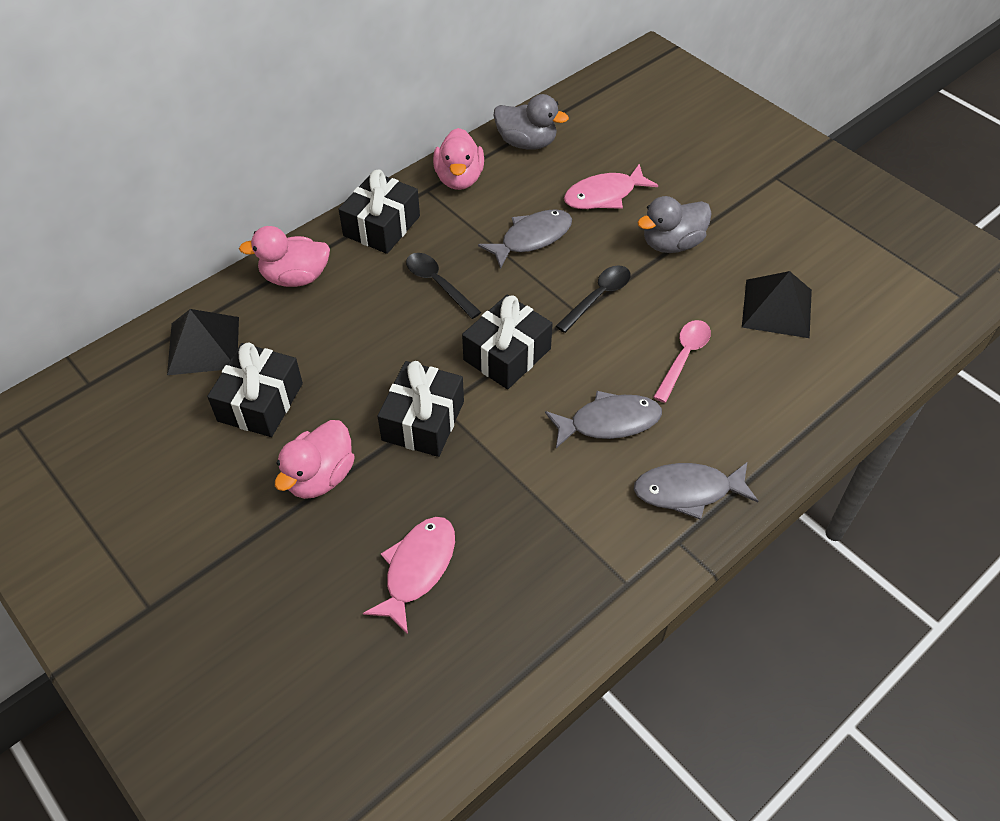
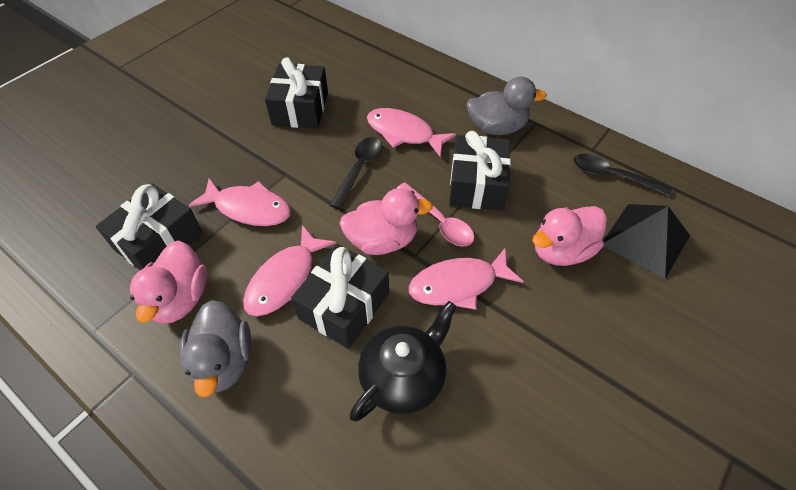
black pyramid: [167,309,239,375] [742,271,812,338] = 2 -> [603,204,690,279] = 1
black teapot: none = 0 -> [350,301,457,421] = 1
grey fish: [478,209,572,269] [545,391,662,448] [634,462,758,520] = 3 -> none = 0
pink fish: [363,517,455,634] [564,164,658,209] = 2 -> [189,178,291,226] [243,225,336,316] [367,108,456,157] [409,248,524,310] = 4

